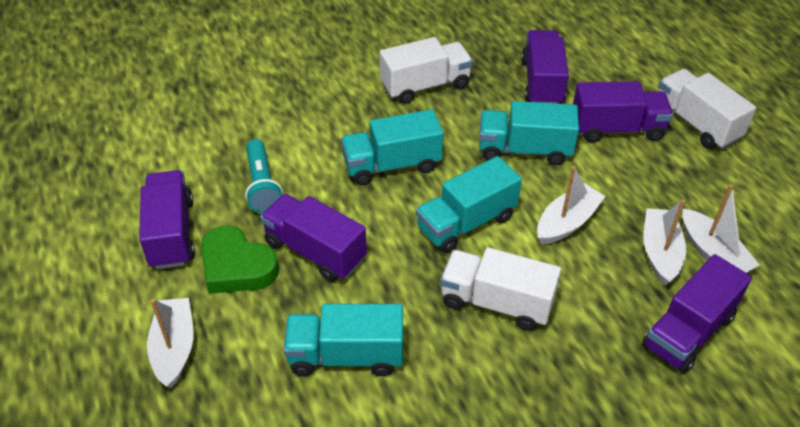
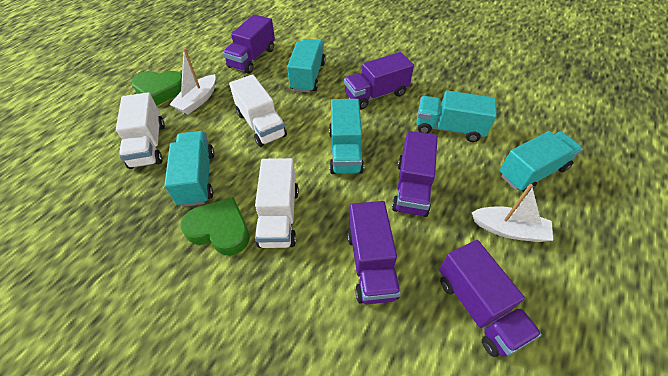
green heart: [201,226,279,294] = 1 -> [131,71,182,106] [181,197,250,256] = 2
turquoise flashlight: [245,139,283,213] = 1 -> none = 0
turquoise truck: [284,304,403,376] [341,109,443,185] [416,156,522,253] [479,101,579,165] = 4 -> [165,131,214,207] [287,39,326,93] [329,99,364,174] [416,91,497,142] [499,131,583,192] = 5
white boat: [147,298,193,388] [537,166,606,245] [643,199,686,286] [682,184,760,273] = 4 -> [169,48,216,114] [472,184,553,242] = 2

